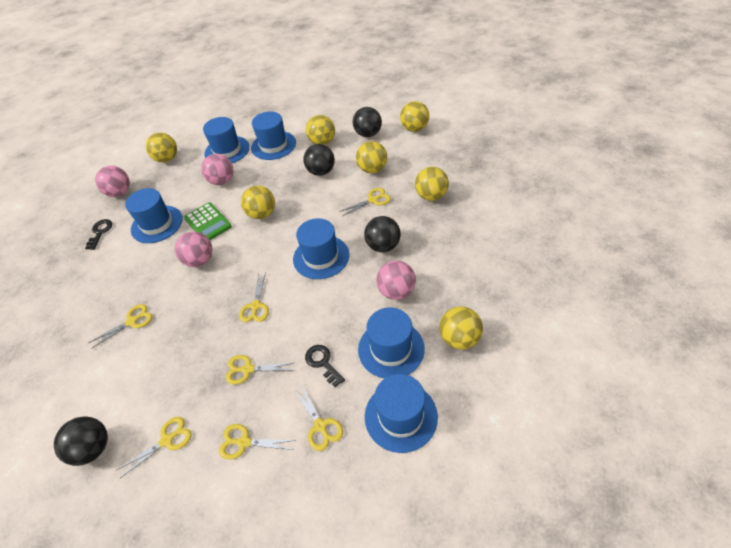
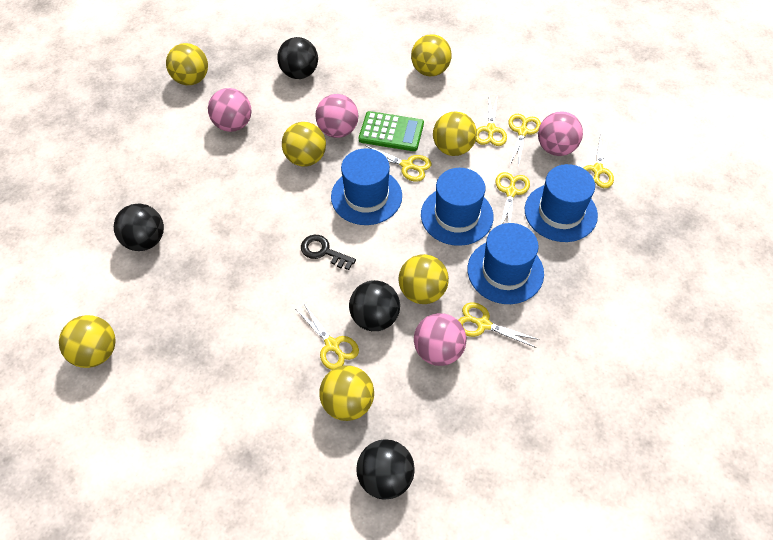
black key: [85,219,112,250] [305,345,345,387] = 2 -> [301,235,356,270] = 1
blue hat: [125,188,183,243] [203,117,250,163] [251,112,296,160] [293,218,349,279] [358,307,425,379] [365,374,438,453] = 6 -> [331,148,402,225] [421,168,494,246] [467,223,544,304] [525,164,598,242] = 4

